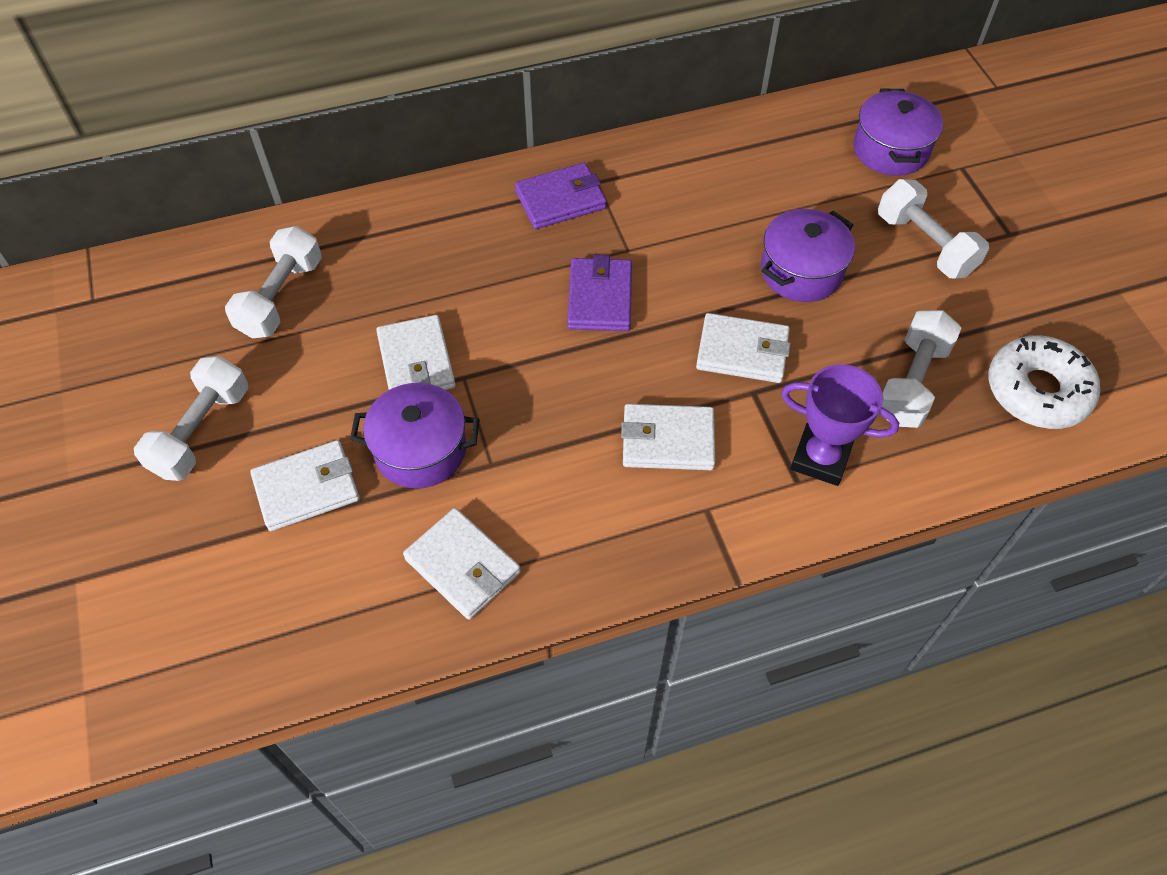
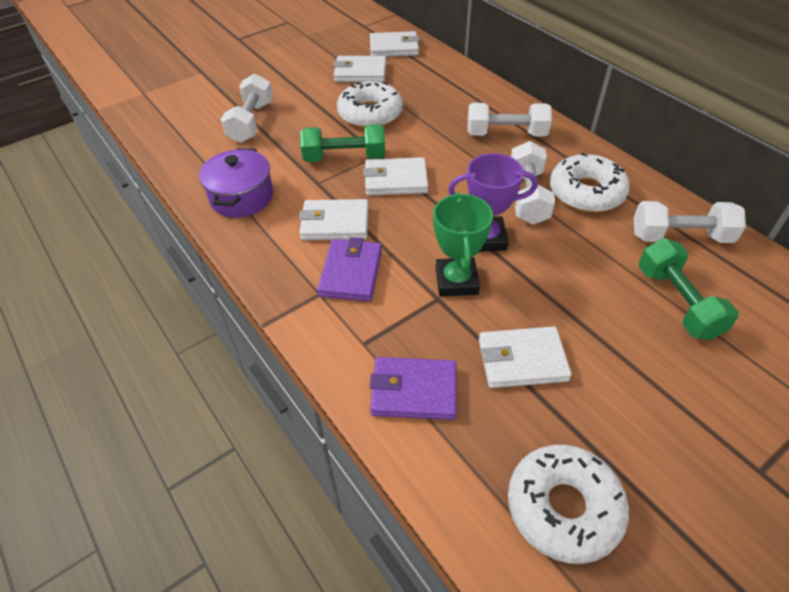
green dumbbell: none = 0 -> [300,124,385,162] [639,238,739,340] = 2
green trophy: none = 0 -> [433,192,493,297] = 1
purple pot: [350,383,480,489] [761,209,855,302] [854,89,943,176] = 3 -> [199,148,273,218] = 1
white donut: [988,335,1100,429] = 1 -> [337,81,403,128] [508,445,629,564] [550,152,630,212] = 3

